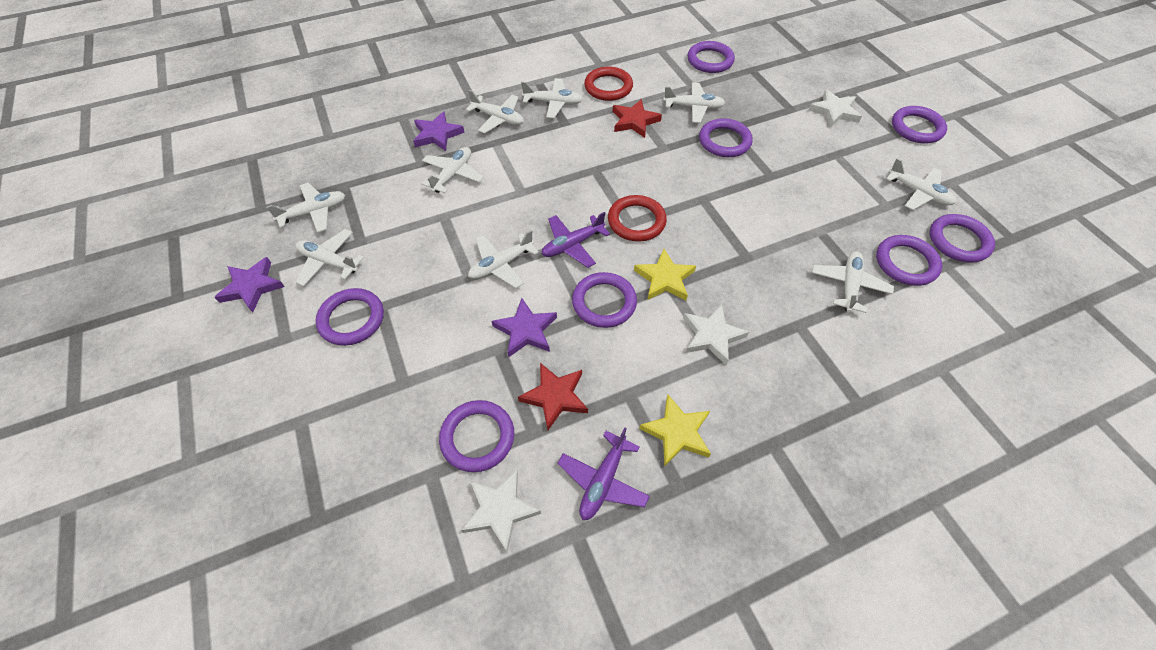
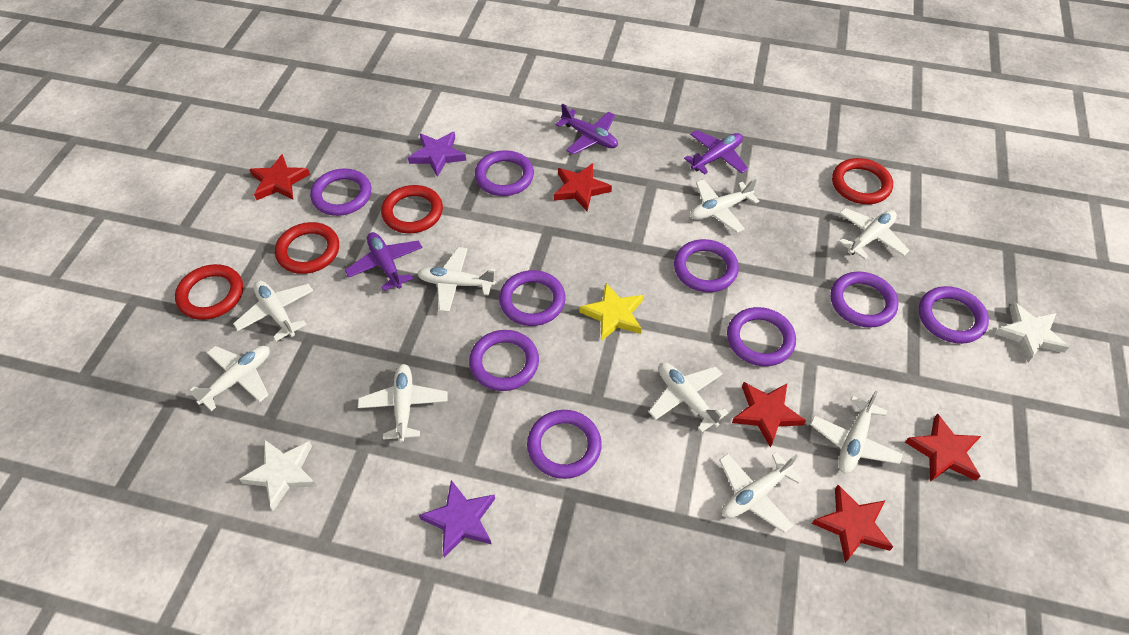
purple plane: [542,212,610,268] [557,427,650,520] = 2 -> [345,232,423,291] [556,104,618,155] [684,130,748,175] = 3
purple ring: [316,288,384,346] [439,400,514,472] [572,272,637,328] [688,41,735,73] [699,118,753,157] [876,235,942,286] [892,106,947,144] [930,214,995,263] = 8 -> [310,168,371,216] [469,330,539,391] [475,150,534,196] [499,270,566,326] [527,410,602,479] [674,239,739,292] [727,307,796,366] [830,271,899,328] [919,286,989,344] = 9
purple star: [214,257,285,312] [413,111,465,151] [492,298,557,357] = 3 -> [408,132,466,177] [419,480,495,558] = 2
red ring: [584,66,633,101] [608,195,667,242] = 2 -> [175,264,243,320] [275,222,339,274] [381,185,443,234] [832,158,893,204] = 4
red star: [518,363,588,430] [613,99,662,138] = 2 -> [249,154,310,200] [554,163,612,211] [732,382,806,448] [812,485,893,563] [905,413,981,482] = 5
white star: [461,470,541,553] [683,304,749,365] [809,89,862,127] = 3 -> [239,440,316,511] [994,302,1069,362] = 2
yellow star: [634,249,696,300] [639,395,711,466] = 2 -> [580,283,643,341] = 1

